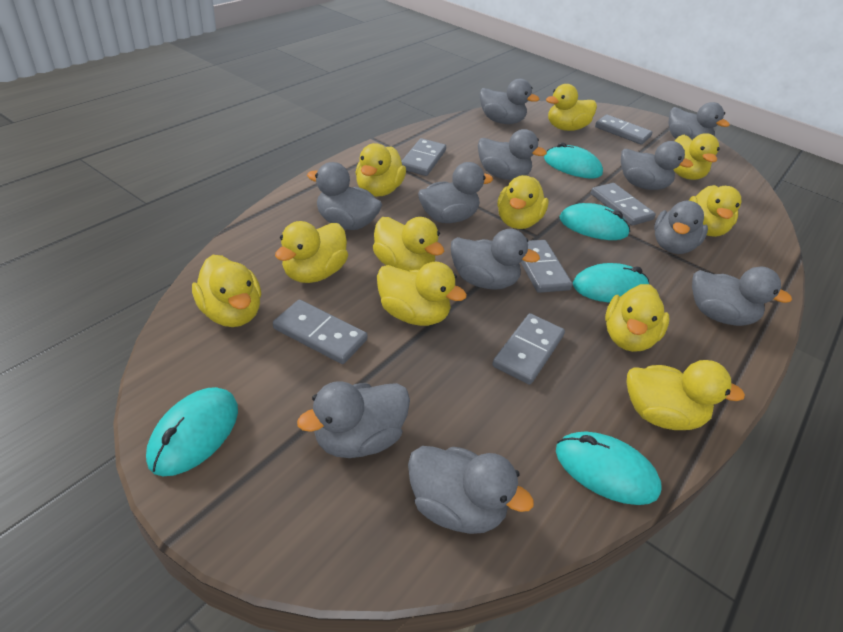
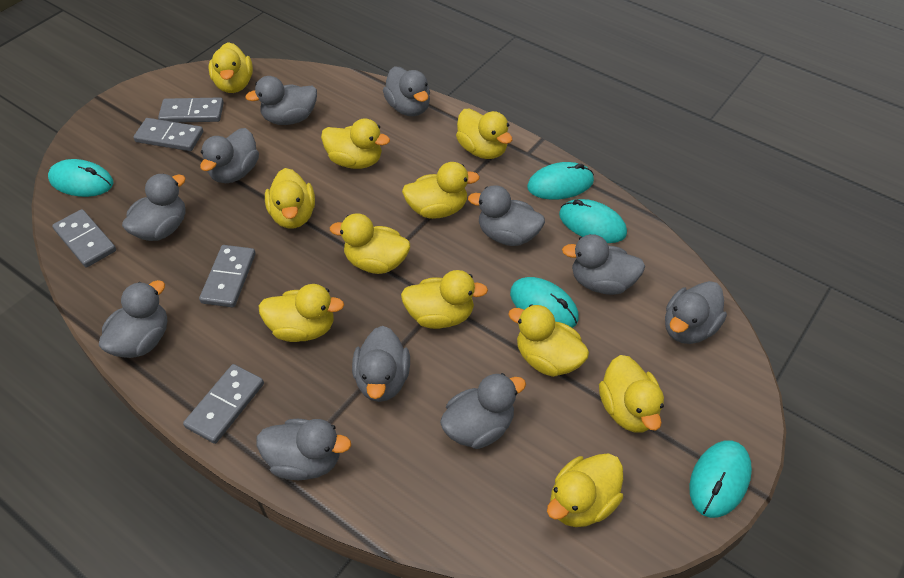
grey domino: [273,300,367,364] [401,138,446,176] [492,313,565,385] [521,240,573,293] [591,183,656,226] [595,114,652,145] = 6 -> [52,209,116,267] [133,118,203,151] [158,97,224,123] [183,364,264,444] [199,245,256,307] = 5

